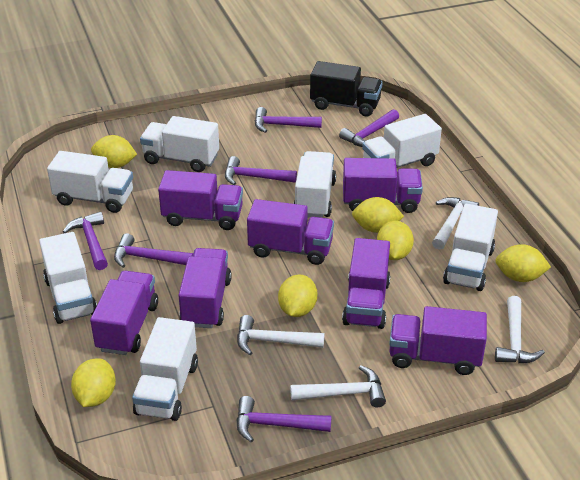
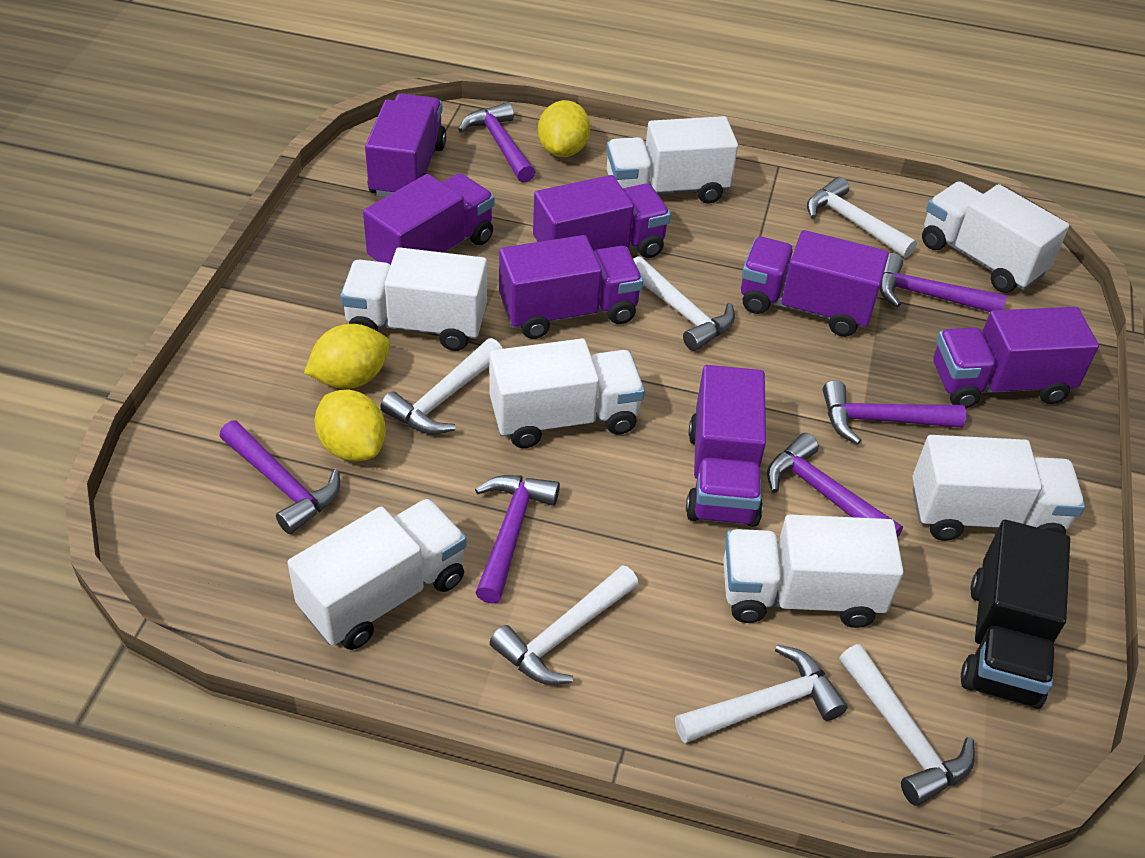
white hammer: [237,315,324,355] [290,365,386,407] [432,197,479,250] [495,296,545,363] = 4 -> [380,338,502,435] [490,565,638,685] [633,256,735,351] [675,645,848,743] [807,177,917,258] [839,644,975,806] = 6
yellow lemon: [71,358,116,407] [91,135,137,168] [278,274,317,317] [352,197,404,233] [377,221,414,260] [495,244,551,282] = 6 -> [304,324,390,389] [314,390,386,461] [538,100,590,157] = 3

